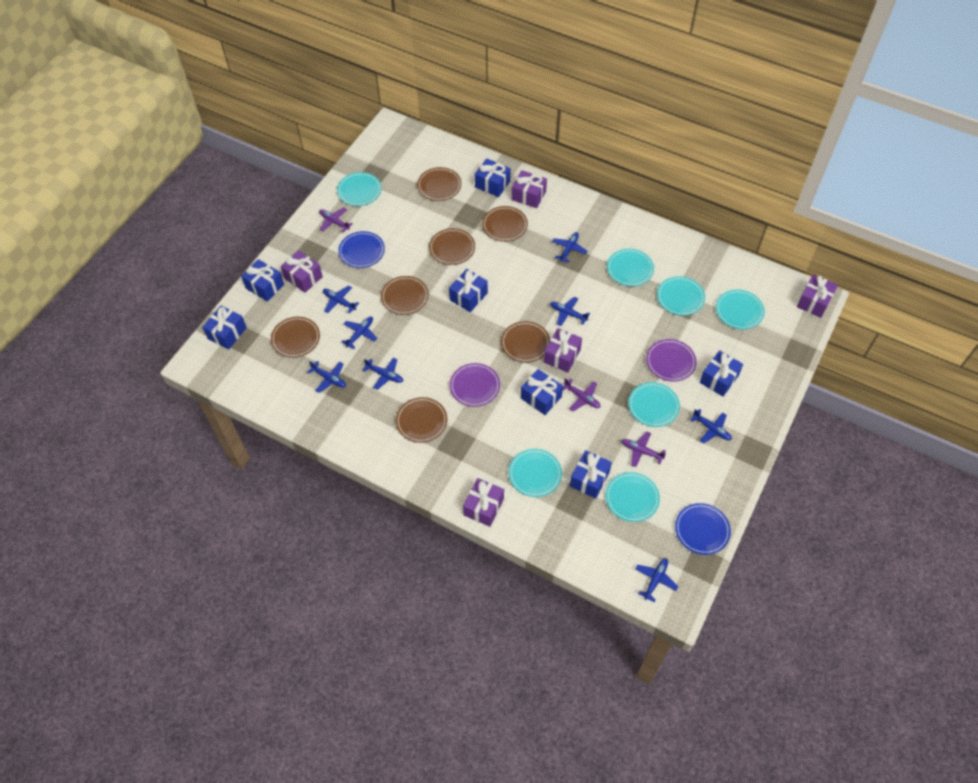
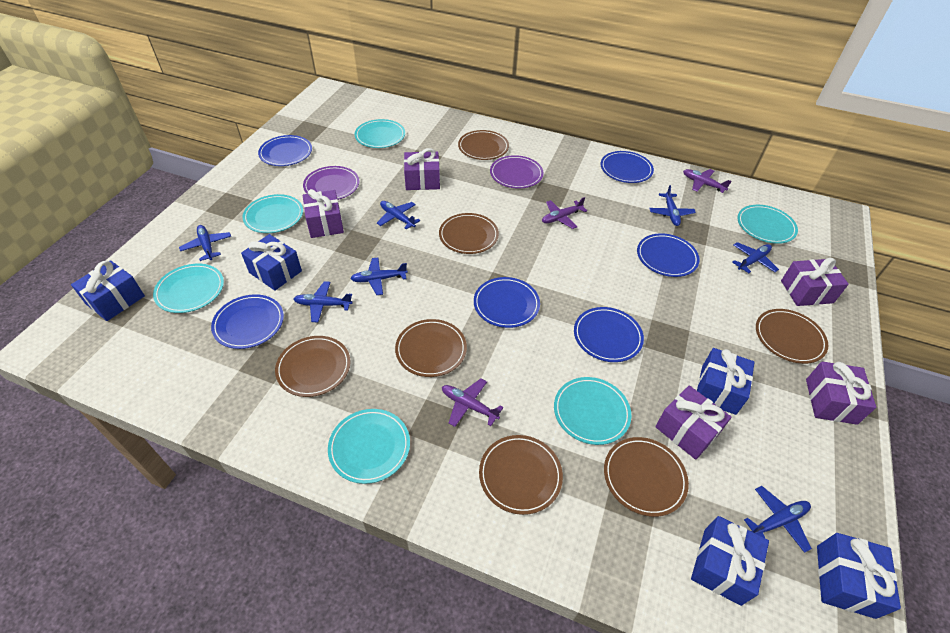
blue gift: [202,306,247,349] [241,259,284,302] [449,269,488,312] [475,158,510,197] [521,369,563,415] [570,450,612,499] [700,350,743,396] = 7 -> [71,260,145,321] [241,234,302,291] [691,516,769,606] [697,348,754,415] [817,533,901,619] = 5
blue plane: [307,361,346,393] [323,285,359,314] [341,317,377,349] [362,358,403,390] [550,297,590,326] [552,232,588,263] [635,558,678,602] [690,409,732,443] = 8 -> [179,225,231,261] [294,281,353,322] [350,257,408,295] [377,201,420,230] [649,185,696,226] [732,242,779,273] [744,486,812,553] = 7
blue plate: [338,231,385,268] [675,503,731,555] = 2 -> [211,294,284,349] [258,135,312,166] [474,277,540,328] [574,307,644,362] [601,151,654,183] [637,233,700,277] = 6
turquoise plate: [337,172,382,206] [509,449,562,497] [605,472,660,522] [607,249,654,286] [628,382,680,427] [657,276,705,316] [716,290,765,329] = 7 -> [153,264,224,313] [243,194,303,233] [328,409,410,484] [355,119,405,148] [554,377,631,445] [737,205,798,244] = 6

